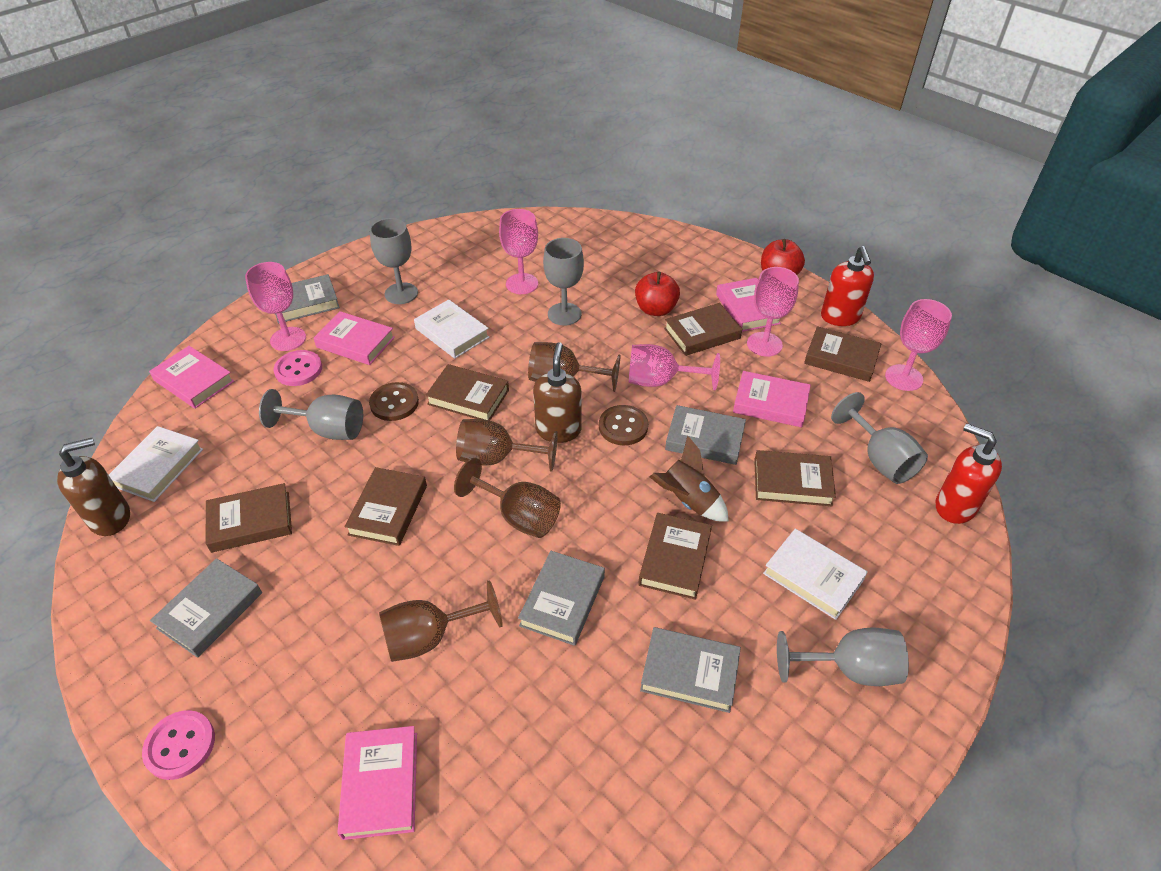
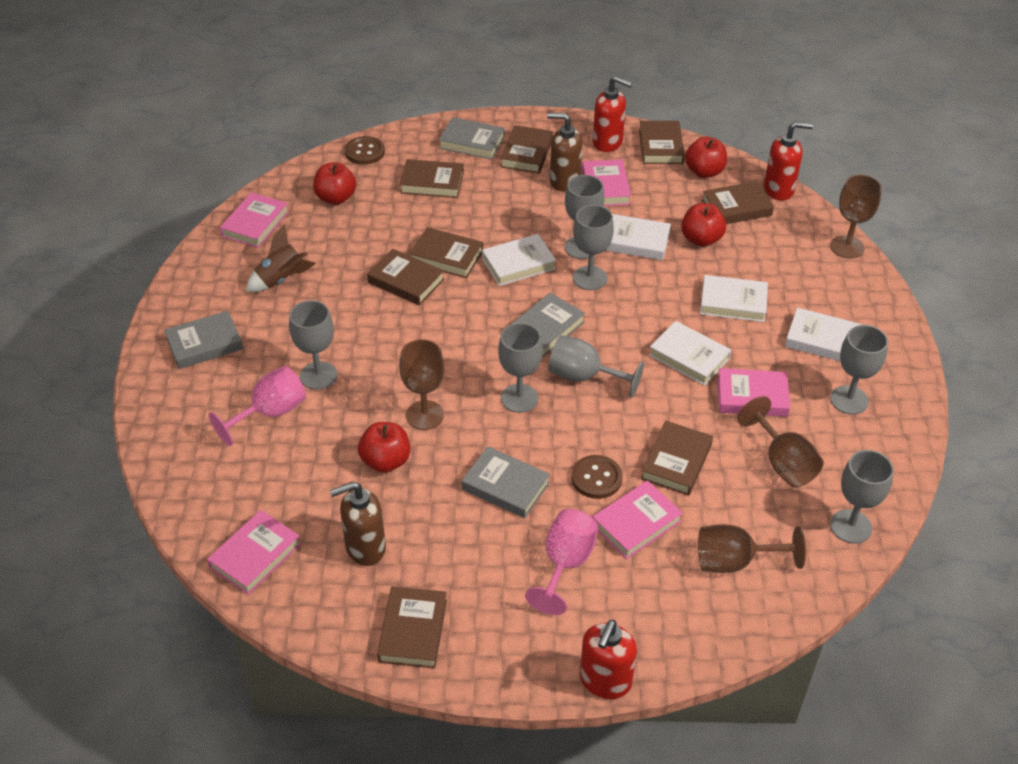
brown book: [206,483,292,553] [344,467,427,546] [425,364,509,421] [638,513,712,600] [664,303,742,356] [754,450,836,506] [804,326,881,382] = 7 -> [367,249,444,306] [377,586,447,669] [400,159,464,198] [409,227,483,278] [500,125,553,174] [639,121,685,164] [641,421,713,496] [702,181,774,224] = 8
grey book: [150,558,262,658] [275,274,340,324] [518,551,605,646] [640,627,741,713] [665,405,746,465] = 5 -> [164,311,243,369] [439,117,505,160] [462,446,550,518] [510,293,585,357] = 4
grey goblet: [259,389,363,440] [370,218,418,304] [543,238,584,325] [777,628,909,686] [831,392,928,484] = 5 -> [289,300,337,390] [498,323,543,413] [548,335,644,398] [565,175,604,259] [573,205,614,290] [830,325,888,415] [830,450,894,544] = 7
pink button: [142,710,215,780] [274,350,322,386] = 2 -> none = 0
pink goblet: [245,262,306,351] [499,209,538,294] [629,344,720,390] [747,267,799,357] [885,299,952,391] = 5 -> [209,366,306,446] [525,509,598,615] = 2
red apple: [635,272,680,316] [761,239,805,275] = 2 -> [313,162,356,205] [358,422,410,473] [681,203,726,247] [685,137,727,178] = 4
red soap dispenser: [821,246,874,326] [935,423,1002,524] = 2 -> [580,620,637,699] [593,76,632,152] [764,122,813,200] = 3
white book: [109,426,203,502] [414,299,489,359] [763,529,868,620] = 3 -> [482,234,556,286] [605,214,671,260] [649,321,731,386] [700,275,768,322] [785,307,861,362] = 5

